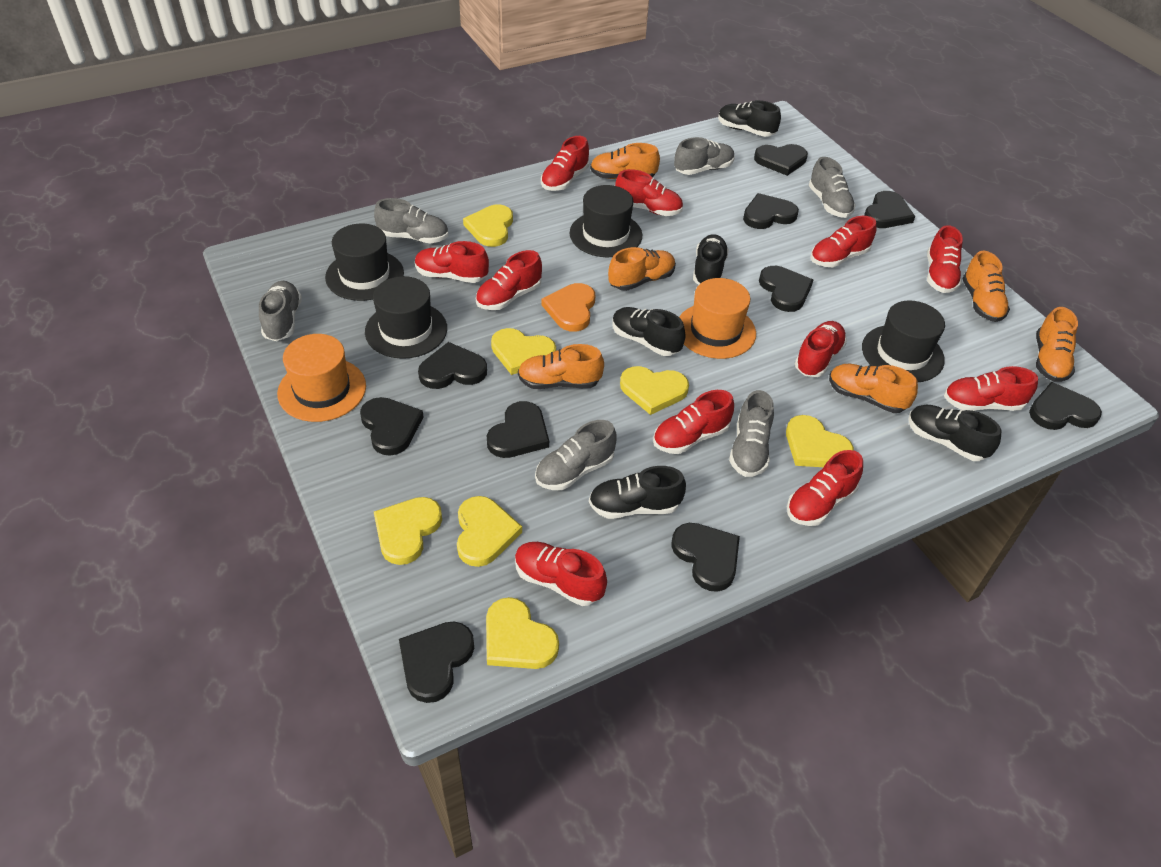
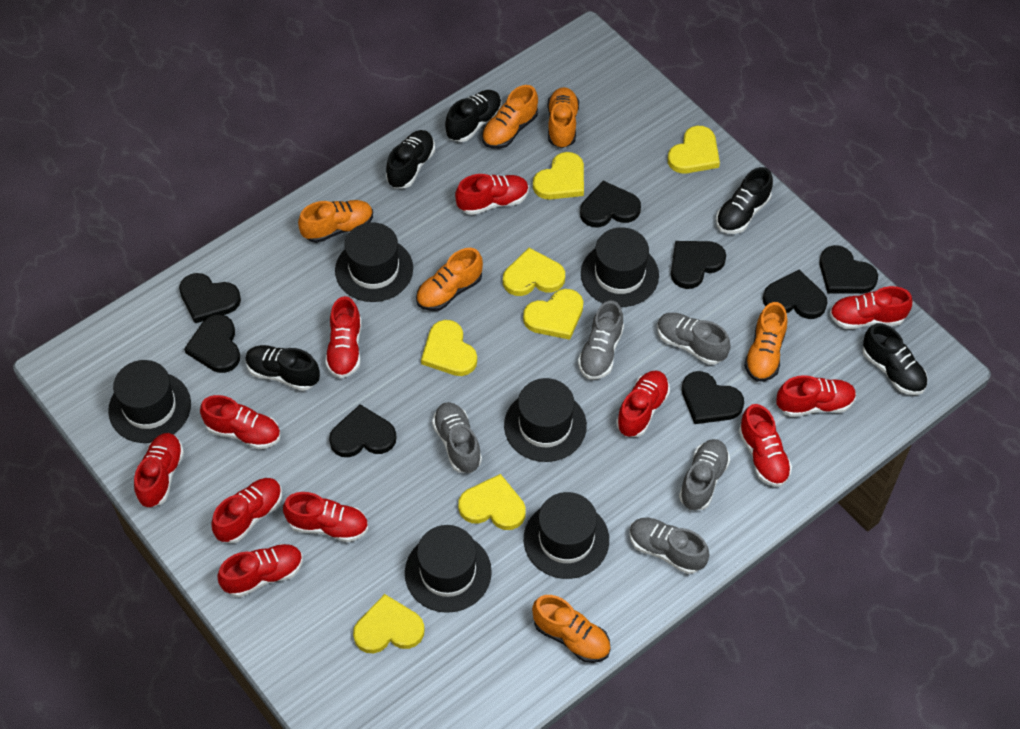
black hat: [325,224,404,301] [365,276,447,359] [570,185,642,257] [862,301,945,382] = 4 -> [108,360,191,443] [335,222,413,302] [405,525,492,613] [504,378,587,462] [524,492,609,579] [581,227,659,307] = 6
black heart: [360,397,424,456] [399,621,474,703] [418,342,487,389] [487,401,549,458] [671,523,740,592] [743,193,799,229] [754,144,808,176] [759,266,813,312] [864,191,915,228] [1029,382,1102,430] = 10 -> [179,273,241,323] [184,314,240,373] [329,405,396,457] [580,181,641,227] [671,241,726,289] [682,371,744,424] [763,270,827,319] [820,245,878,294] = 8
grey shoe: [259,281,302,341] [374,198,448,243] [535,420,616,490] [674,137,735,175] [729,390,774,477] [809,157,856,218] = 6 -> [432,402,482,473] [578,301,624,380] [629,518,710,574] [657,313,731,365] [679,439,730,510] = 5
orange hat: [277,334,366,422] [679,278,756,359] = 2 -> none = 0
orange heart: [542,283,595,332] = 1 -> none = 0

